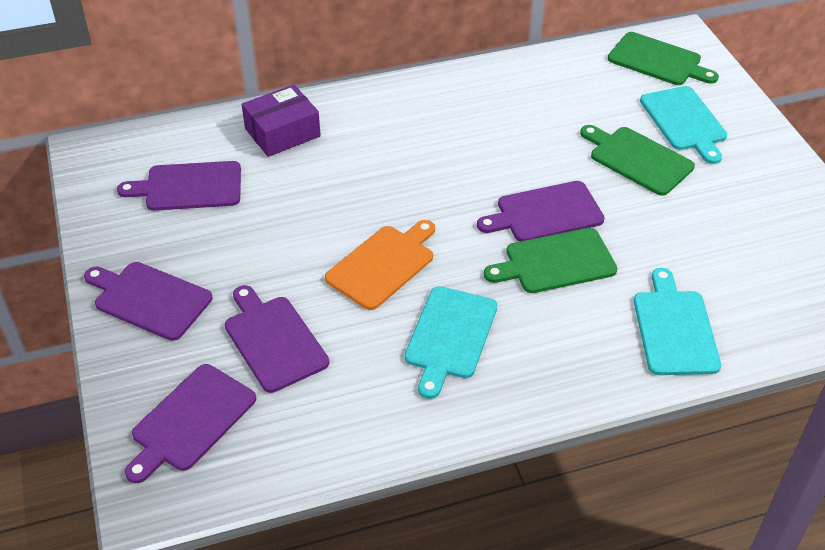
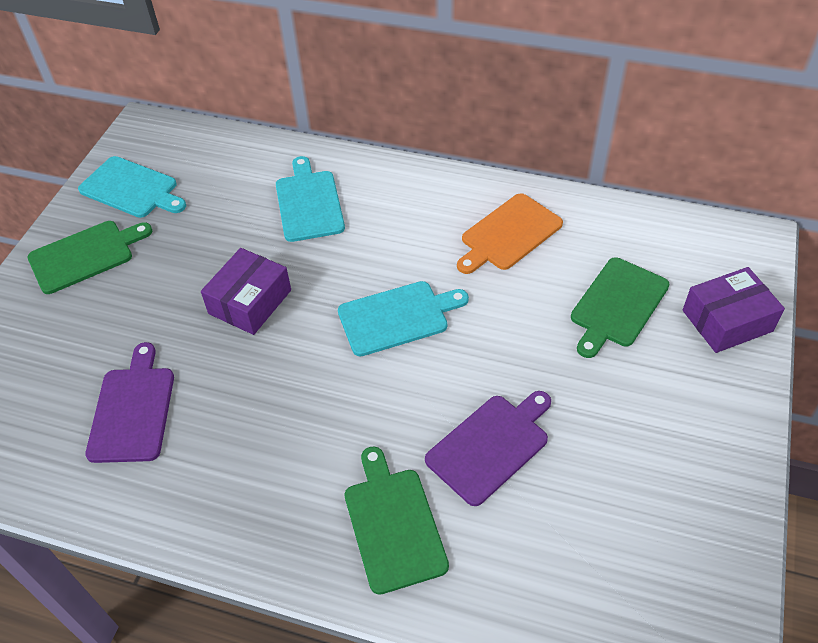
purple box: [241,84,321,157] = 1 -> [201,248,291,335] [683,267,785,353] = 2
purple cutting board: [84,262,212,341] [117,161,241,211] [125,364,256,483] [225,285,329,393] [477,181,605,241] = 5 -> [85,342,174,463] [425,391,551,506] = 2

